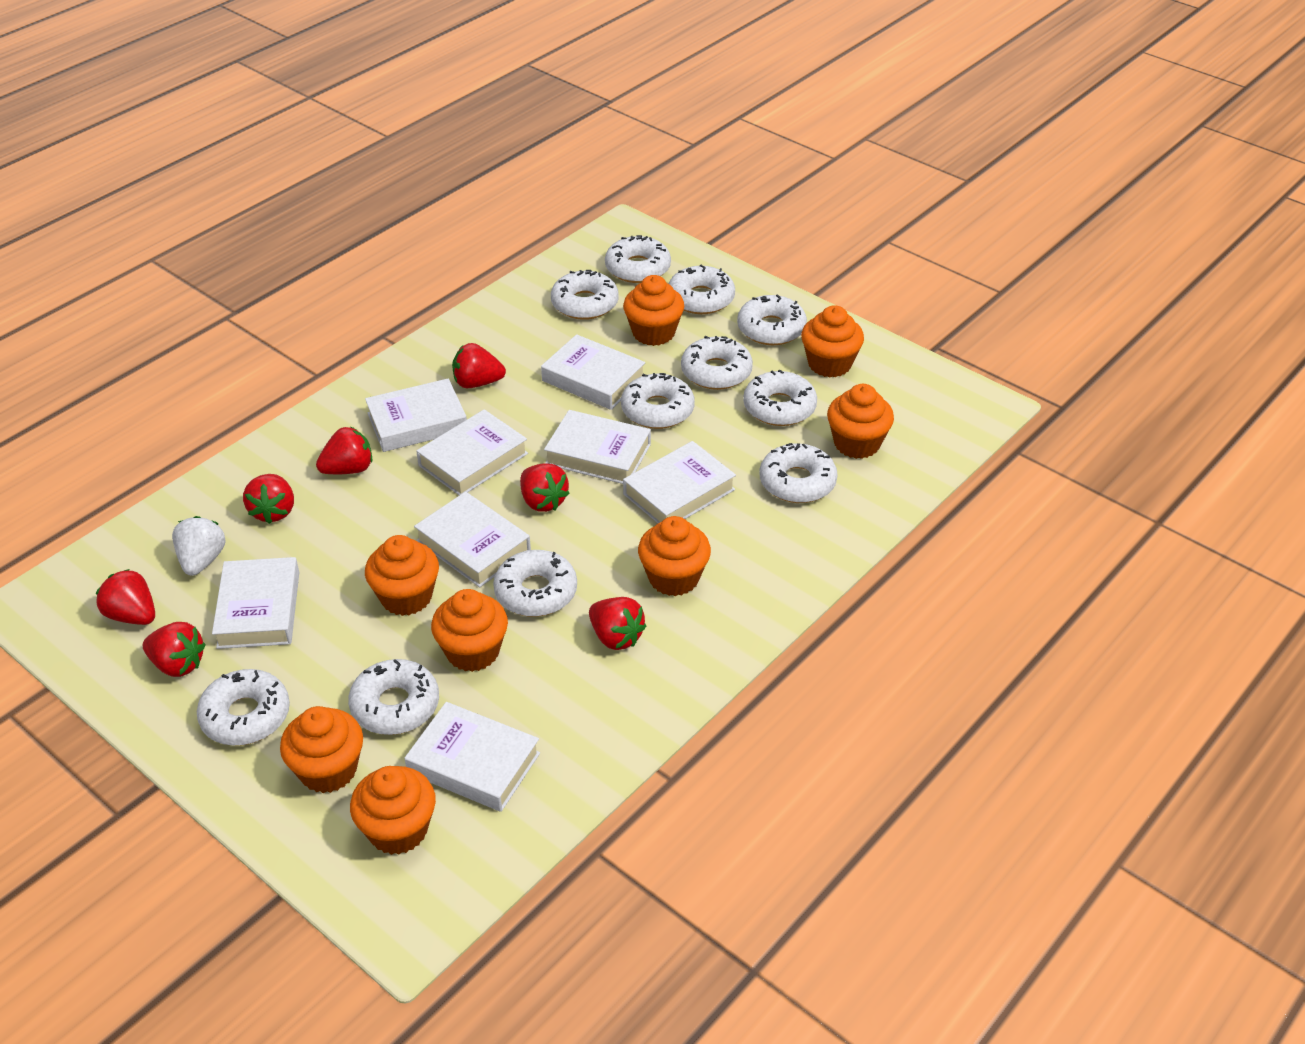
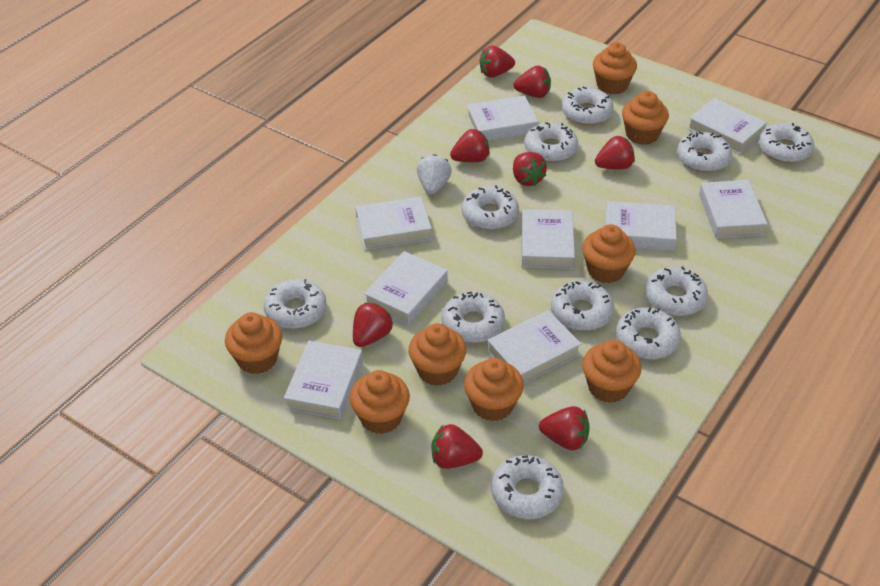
red strawberry: [96,569,155,625] [143,622,206,677] [243,474,294,524] [316,427,372,474] [452,343,506,388] [520,463,570,512] [589,597,646,650] = 7 -> [353,303,393,347] [431,424,483,469] [450,129,490,162] [479,46,515,78] [513,152,547,186] [514,65,551,98] [539,406,590,450] [595,136,635,169] = 8
white book: [212,557,299,649] [365,378,467,452] [405,702,540,812] [414,492,531,587] [416,409,528,495] [541,334,645,410] [544,410,651,484] [623,441,736,523] = 8 -> [284,341,363,419] [356,197,432,250] [364,251,448,325] [467,96,538,141] [487,310,581,384] [522,209,575,269] [605,201,677,250] [687,98,767,154] [699,180,767,238] = 9

